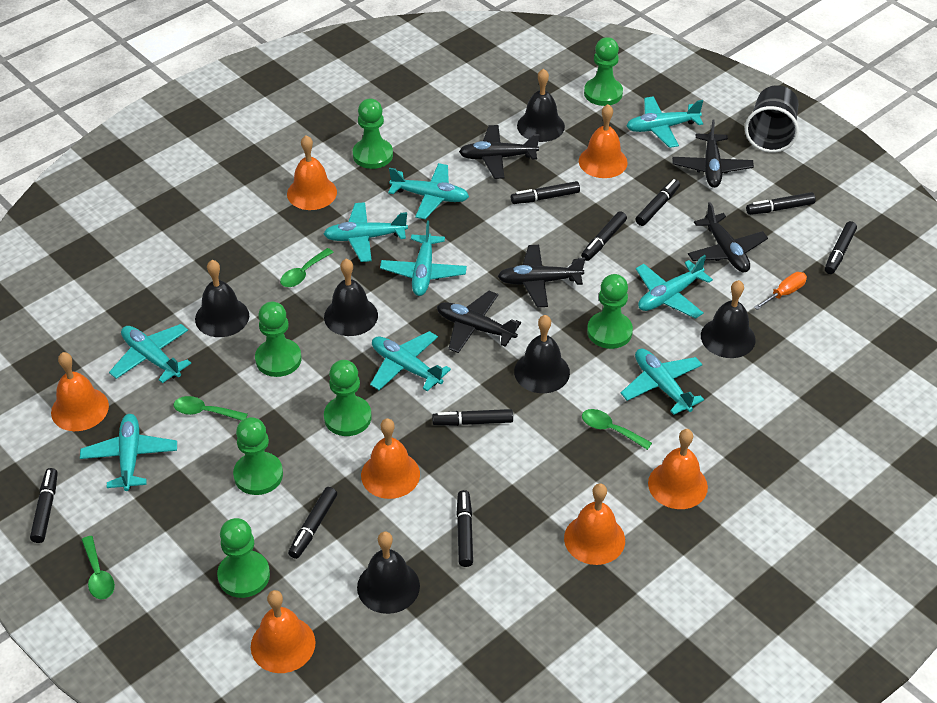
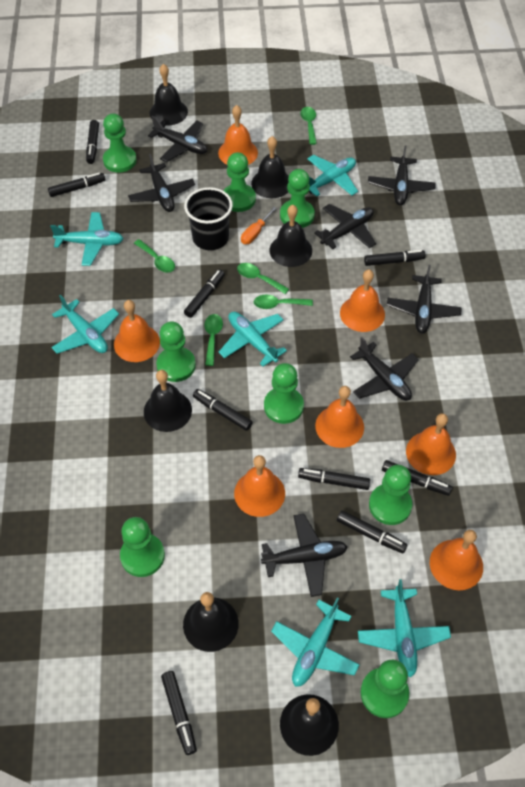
black plane: [437,291,521,353] [459,125,540,179] [498,245,585,307] [672,119,754,188] [688,202,768,273] = 5 -> [128,154,195,212] [148,116,207,162] [261,514,347,597] [314,204,376,249] [350,337,419,401] [368,146,436,205] [387,265,462,334] = 7
green pawn: [217,518,270,598] [233,417,283,495] [255,301,302,377] [324,360,371,436] [353,98,393,169] [584,37,623,106] [587,274,633,349] = 7 -> [103,113,137,173] [120,517,165,577] [156,322,196,382] [223,152,256,212] [264,363,304,424] [280,169,315,228] [361,660,409,718] [369,465,412,525] = 8
green spoon: [82,536,115,600] [173,396,248,421] [280,248,334,287] [582,409,652,450] = 4 -> [134,239,175,273] [204,314,223,366] [237,263,289,294] [254,295,313,309] [300,107,317,145] = 5
turquoise plane: [80,414,177,491] [109,324,191,383] [324,202,408,262] [370,331,451,391] [380,221,467,296] [388,163,469,219] [621,349,704,415] [626,96,703,148] [636,255,713,319] = 9 -> [50,212,124,266] [51,295,119,354] [219,312,287,367] [271,598,359,687] [307,155,358,197] [358,579,451,678] = 6

